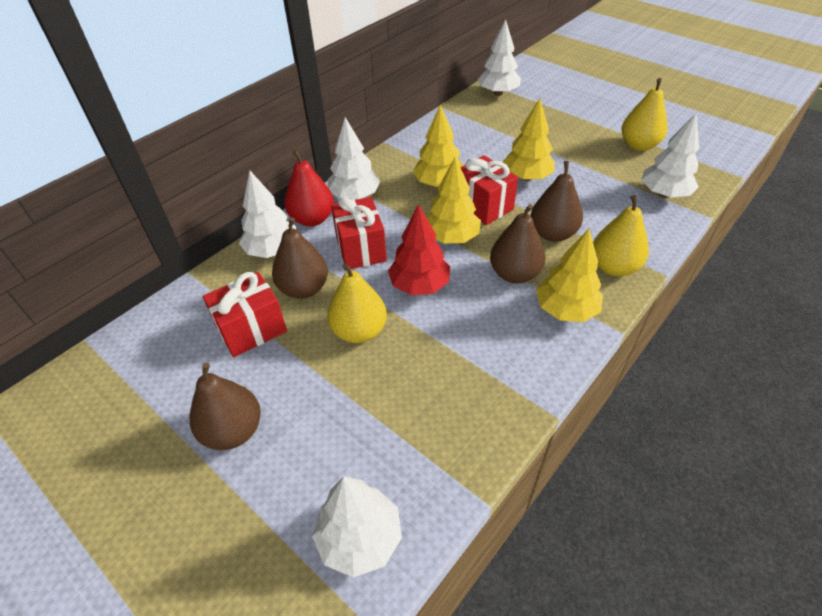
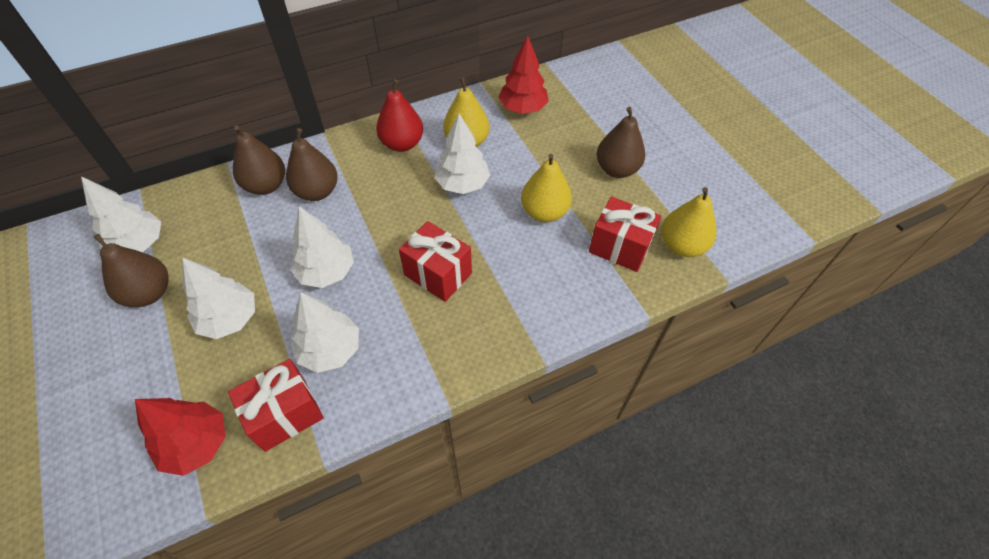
red tree: [388,204,450,295] = 1 -> [135,398,226,476] [498,35,549,114] = 2
yellow tree: [413,104,464,187] [427,157,481,243] [503,98,555,181] [536,229,603,322] = 4 -> none = 0

